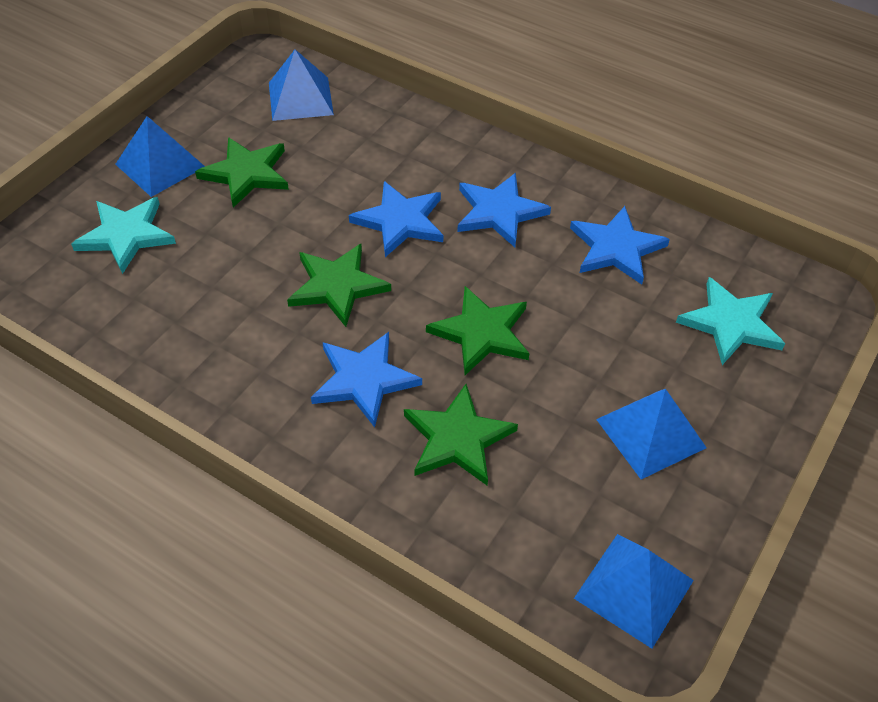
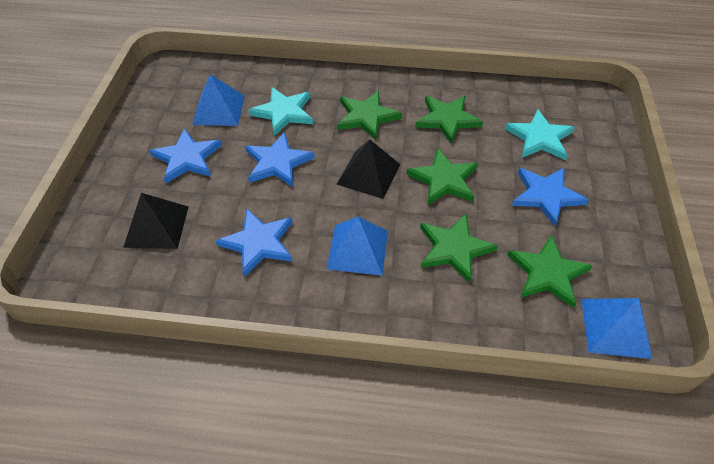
black pyramid: none = 0 -> [123,193,188,249] [336,139,401,199] = 2
blue pyramid: [115,116,205,197] [269,49,334,121] [574,534,694,649] [596,389,707,479] = 4 -> [192,74,245,126] [327,217,388,276] [581,298,652,359] = 3
green star: [195,137,289,208] [287,244,391,327] [404,384,518,485] [426,286,530,375] = 4 -> [337,91,402,140] [406,148,478,205] [415,96,483,144] [420,214,498,283] [508,235,592,308] = 5

